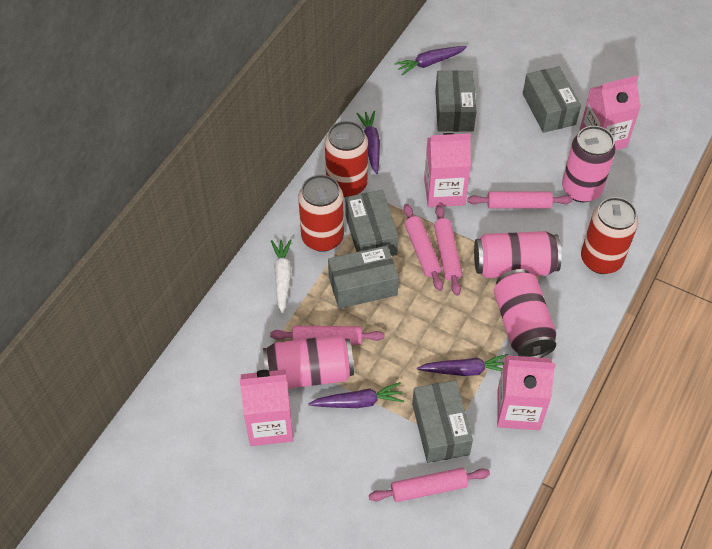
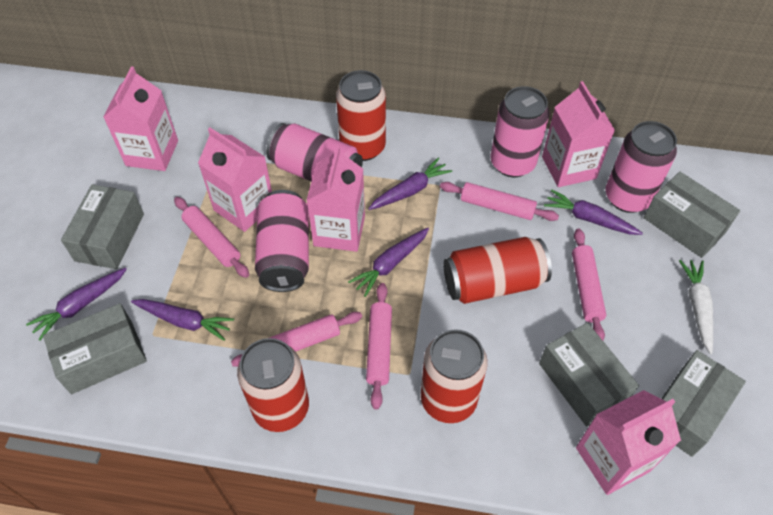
pink carton: [240,369,293,446] [424,133,471,207] [497,355,555,430] [580,76,641,150] = 4 -> [103,66,178,171] [198,128,272,232] [306,145,365,252] [542,81,615,187] [576,390,681,495] = 5
purple carrot: [308,382,404,408] [356,111,380,174] [395,46,467,76] [417,354,508,376] = 4 -> [26,268,127,341] [131,299,234,341] [348,228,429,297] [368,157,452,210] [544,189,643,235] = 5
red can: [298,175,344,252] [325,121,368,197] [581,197,638,274] = 3 -> [237,338,309,432] [336,70,386,161] [421,329,487,423] [444,237,552,304] = 4

